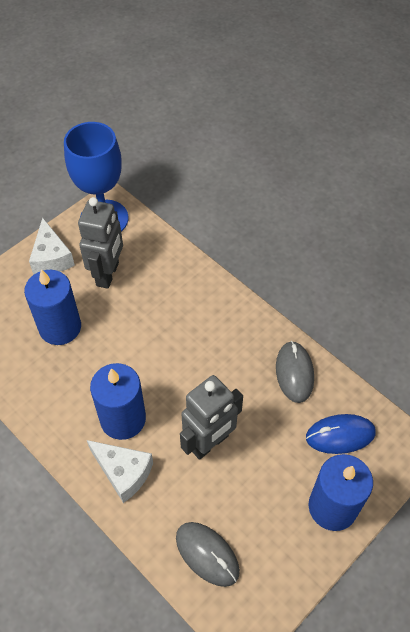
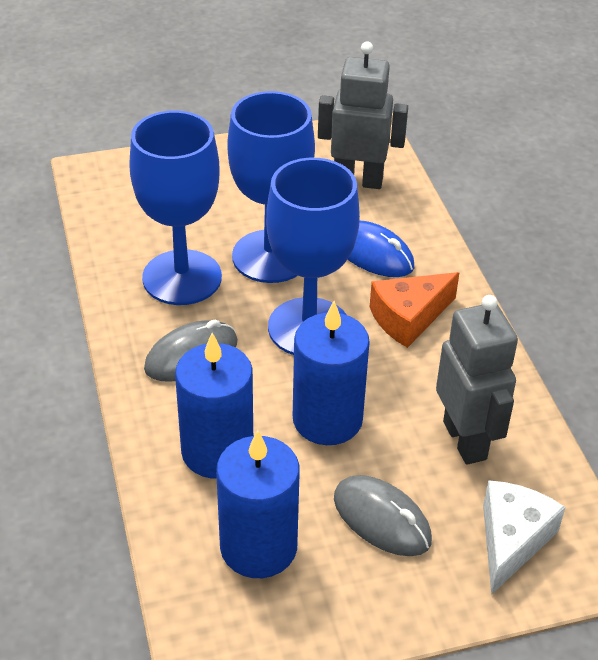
blue goblet: [64,122,128,232] = 1 -> [129,110,222,305] [228,91,315,283] [266,158,360,355] = 3
orange cheese: none = 0 -> [370,272,459,348] = 1
white cheese: [29,217,75,275] [87,440,153,503] = 2 -> [483,480,566,595] = 1

